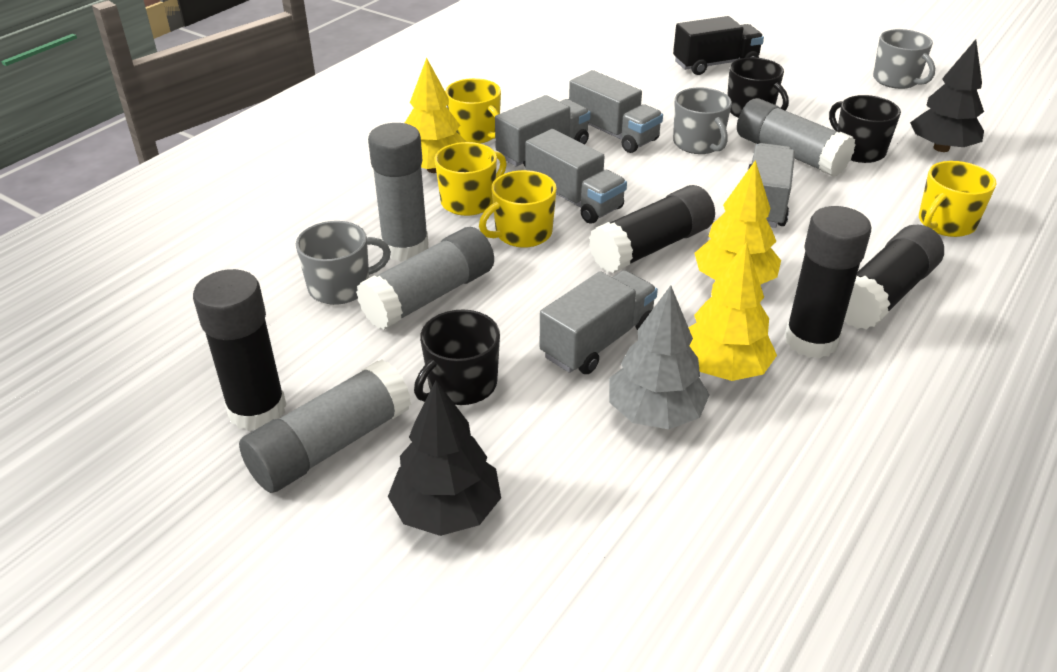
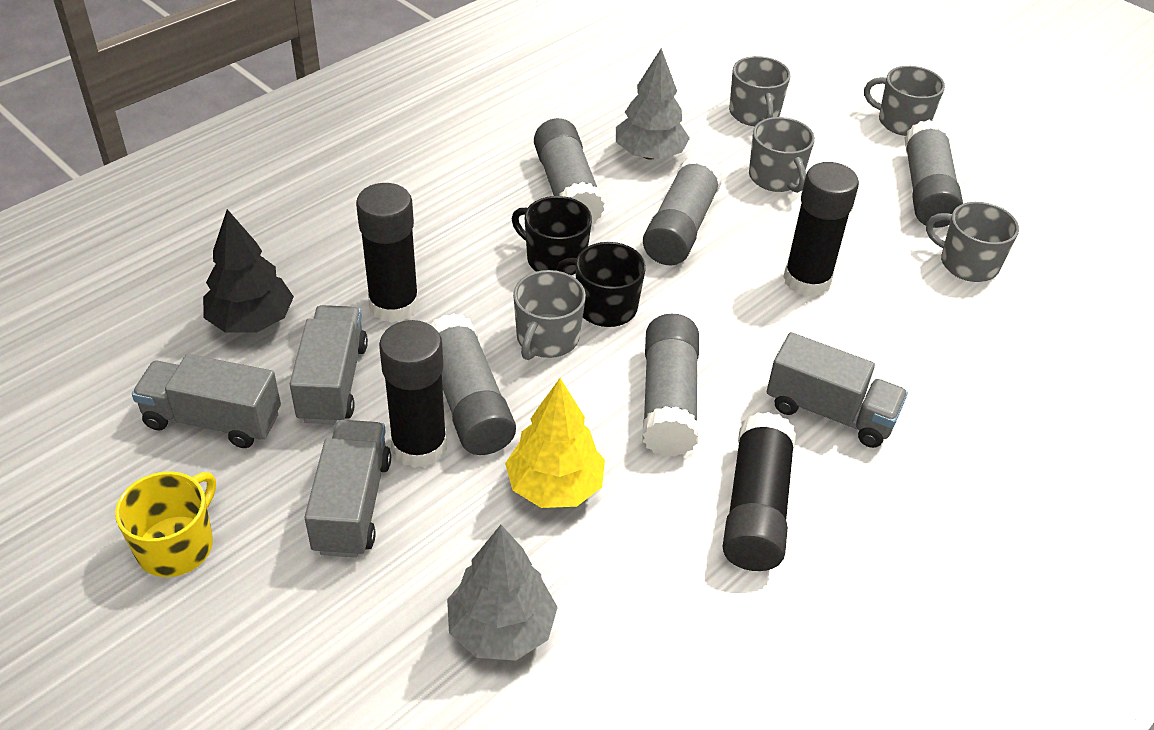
black mug: [414,309,500,405] [727,57,789,118] [829,95,901,163] = 3 -> [512,196,592,275] [556,242,646,327] = 2
black tree: [388,380,501,536] [910,39,984,152] = 2 -> [203,209,294,332] = 1
black truck: [673,16,764,75] = 1 -> none = 0
grey glue stick: [239,359,411,493] [356,227,494,330] [368,123,428,262] [737,98,855,177] = 4 -> [430,313,516,455] [534,118,604,224] [642,314,699,457] [643,155,723,266] [904,120,963,228] = 5
grey mug: [296,221,391,305] [673,87,732,154] [873,29,935,89] = 3 -> [513,270,586,360] [729,56,791,126] [749,117,815,193] [864,66,945,136] [926,202,1019,282] = 5
grey tree: [609,285,710,429] = 1 -> [447,525,558,661] [616,48,690,160] = 2
grey truck: [495,95,591,168] [525,129,627,224] [540,270,658,374] [569,70,663,153] [747,143,795,228] = 5 -> [132,354,281,448] [290,305,368,424] [305,420,391,558] [767,332,908,448] = 4
yellow mug: [434,142,507,216] [445,78,501,144] [479,170,557,248] [919,161,997,237] = 4 -> [115,471,216,577] = 1
yellow tree: [405,58,467,173] [688,242,777,381] [695,160,781,285] = 3 -> [505,378,605,508] = 1

